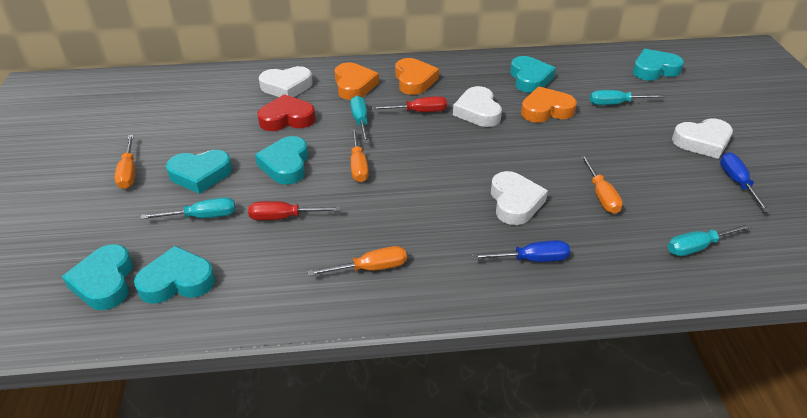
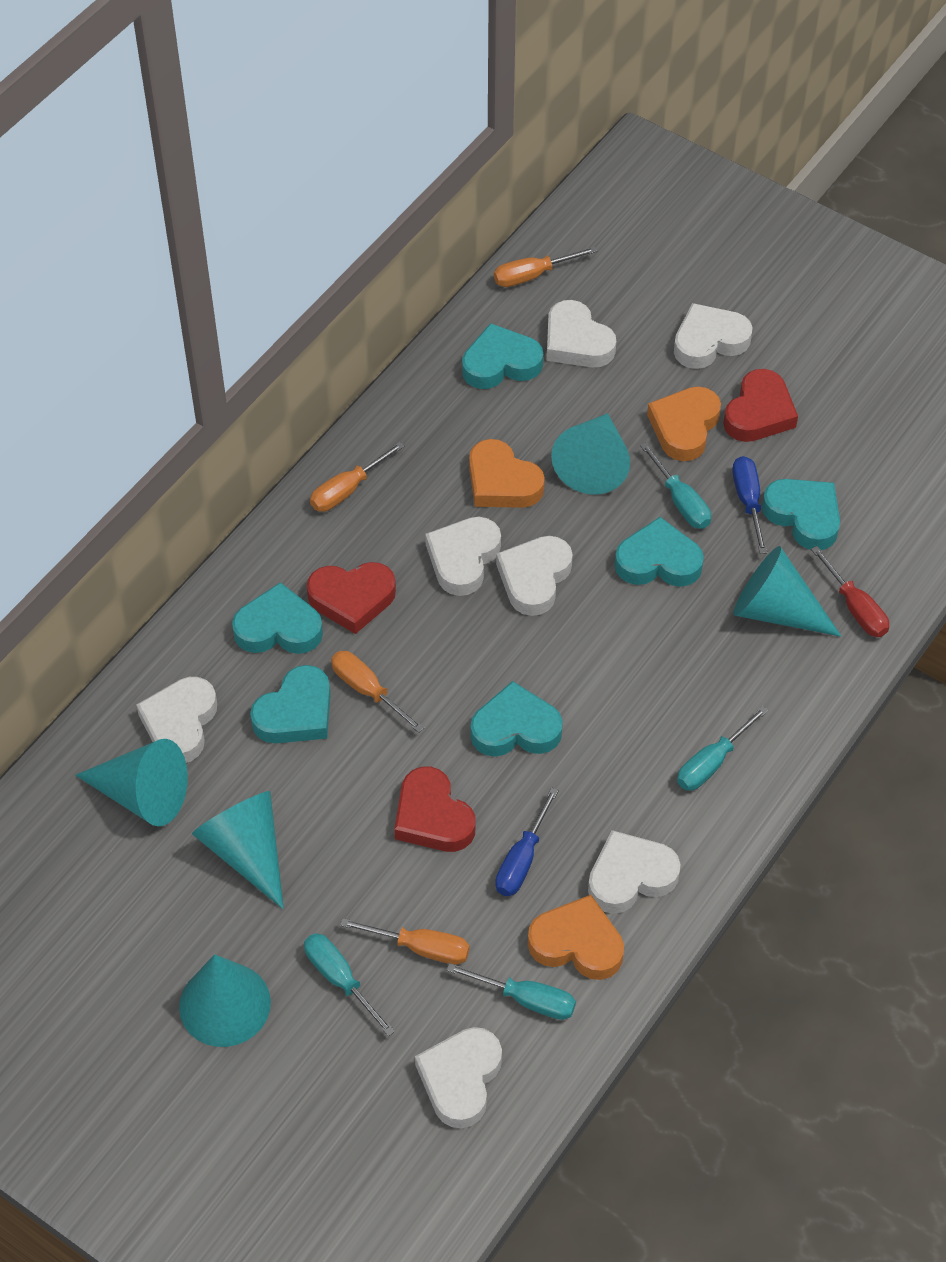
red heart: [257,94,316,131] = 1 -> [307,562,396,634] [394,767,475,852] [723,369,798,442] = 3
red screwdriver: [248,201,341,220] [372,96,447,112] = 2 -> [811,546,889,637] = 1
turquoise cone: none = 0 -> [75,739,188,826] [179,954,271,1047] [192,791,284,909] [551,413,630,494] [733,546,841,636] = 5
white heart: [259,66,313,97] [453,86,502,127] [491,171,548,225] [672,118,733,159] = 4 -> [136,677,217,763] [415,1027,502,1128] [425,517,501,596] [496,536,573,616] [547,300,616,368] [588,830,681,914] [674,303,752,369] = 7

